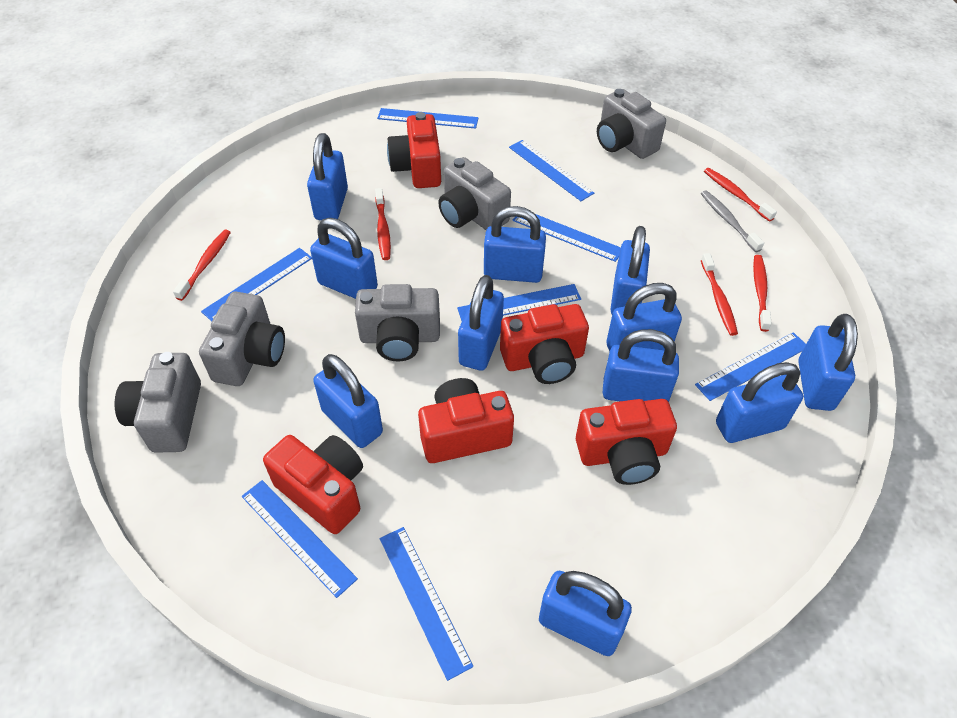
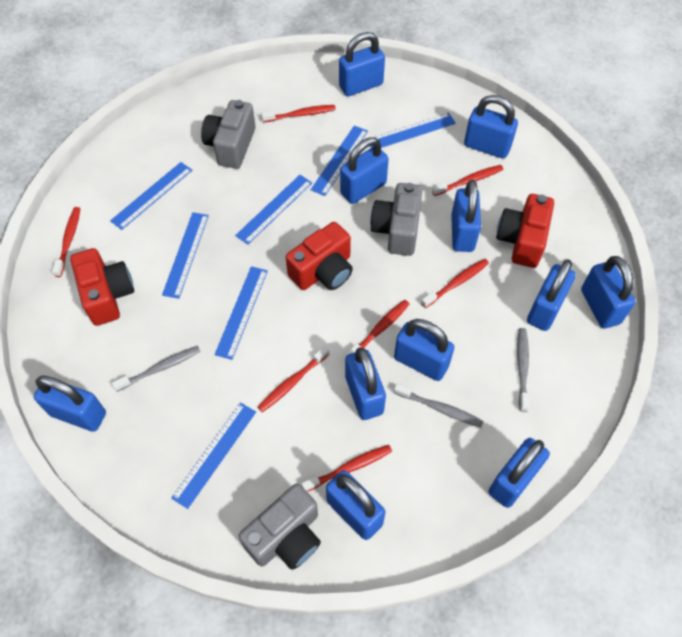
blue ruler: [201,248,312,322] [242,480,358,598] [377,108,479,129] [380,527,473,681] [457,284,581,321] [509,140,594,201] [512,214,621,262] [695,332,806,401] = 8 -> [110,162,192,230] [162,212,209,299] [171,402,256,509] [214,266,268,360] [235,175,312,245] [311,125,368,196] [370,112,456,148] = 7
grey camera: [115,352,201,453] [199,292,285,386] [355,284,440,361] [438,157,511,230] [597,89,666,159] = 5 -> [201,100,256,169] [238,484,321,570] [370,183,422,256] = 3
grey toothbrush: [701,190,764,252] = 1 -> [112,346,201,392] [394,384,484,428] [517,328,529,412] = 3
red camera: [263,435,363,534] [387,112,441,188] [418,378,514,463] [500,304,589,384] [576,399,677,485] = 5 -> [70,248,134,326] [286,222,353,290] [496,194,554,268] = 3
red toothbrush: [173,229,231,301] [375,188,391,260] [701,253,738,336] [704,168,777,222] [753,255,772,332] = 5 -> [52,207,81,277] [258,346,329,412] [261,105,336,123] [301,445,392,492] [346,300,410,356] [421,259,489,308] [432,165,503,196] = 7

